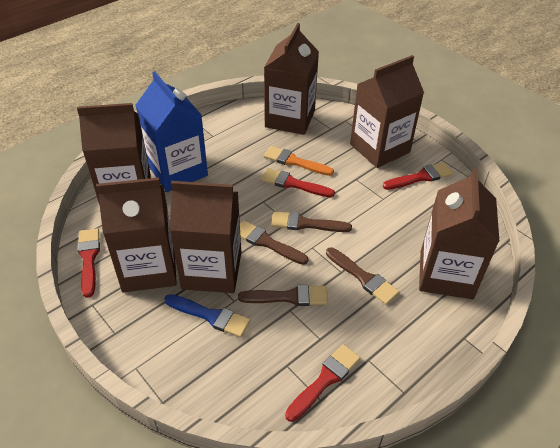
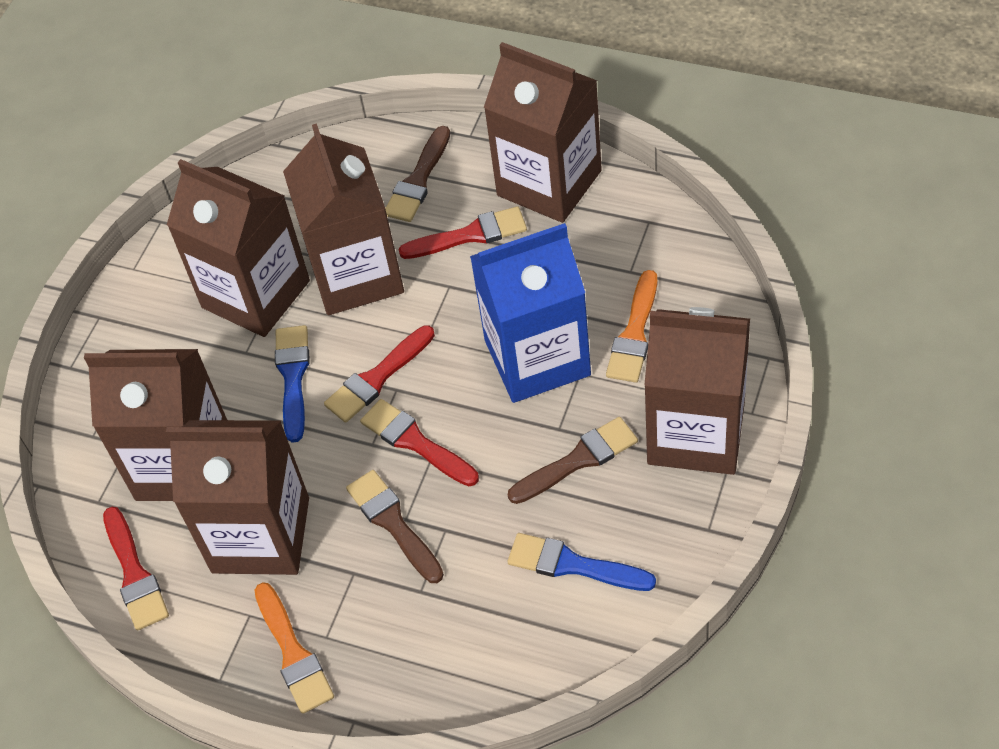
blue brush: [164,294,251,338] = 1 -> [275,325,310,443] [508,533,656,591] = 2
brown brush: [238,285,328,306] [240,221,308,265] [271,211,352,232] [326,248,400,305] = 4 -> [346,470,444,583] [386,126,450,222] [508,417,638,504] = 3
orange brush: [264,146,334,176] = 1 -> [254,582,334,714] [606,270,657,383] = 2

